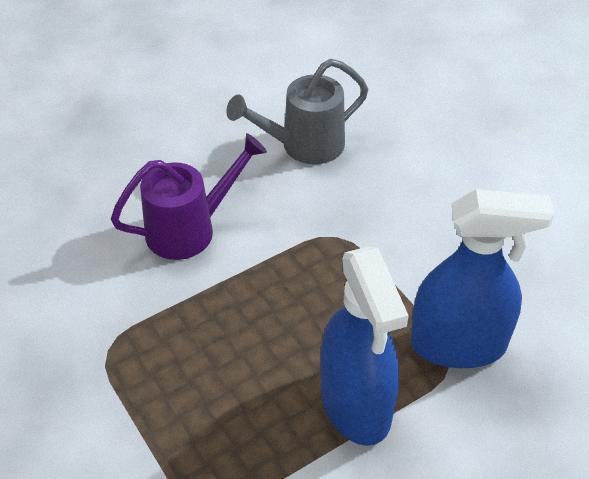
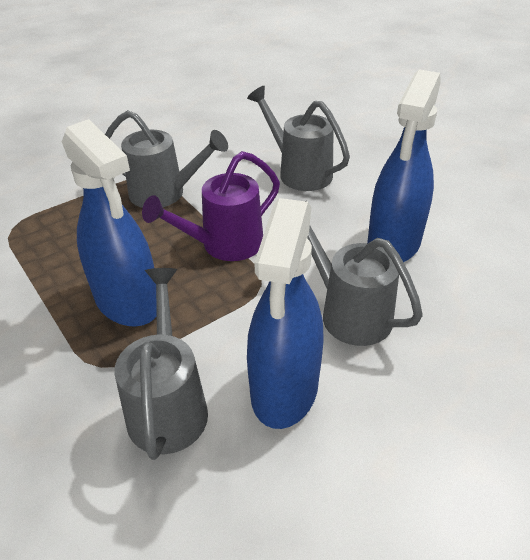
blue spray bottle: [320,246,409,446] [410,189,554,368] = 2 -> [62,119,157,327] [247,198,324,429] [367,69,440,262] = 3
grey watering can: [226,59,368,164] = 1 -> [105,110,228,208] [114,268,208,460] [247,86,350,191] [306,201,423,346] = 4

